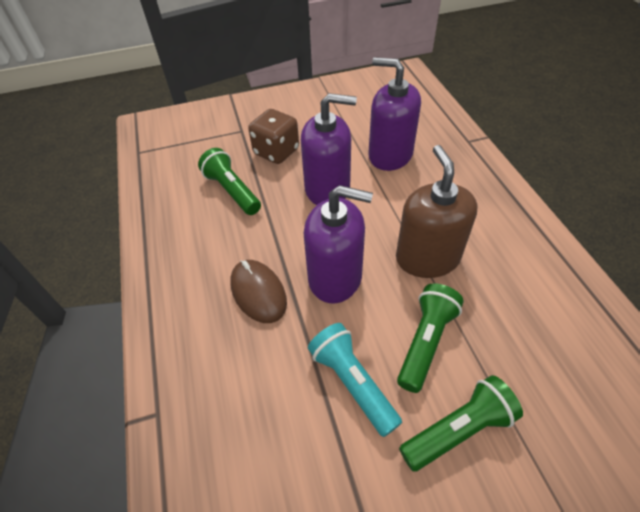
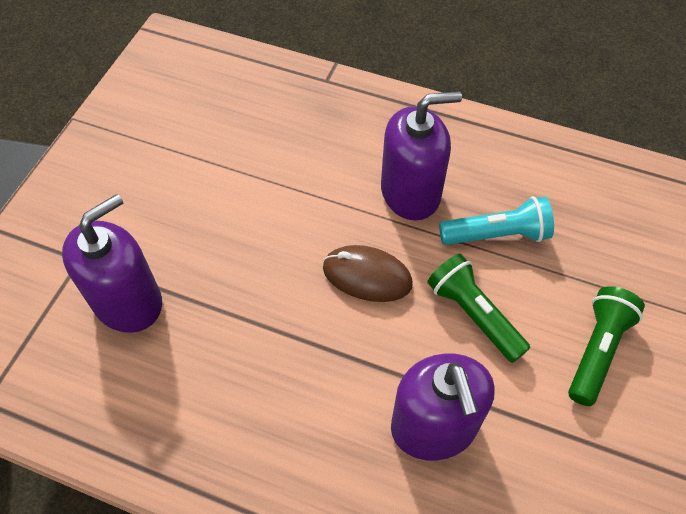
brown dice: [248,109,299,164] = 1 -> none = 0
brown soap dispenser: [396,145,477,278] = 1 -> none = 0
green flashlight: [198,148,261,215] [397,283,464,393] [399,375,523,472] = 3 -> [427,254,530,363] [568,286,645,406] = 2

